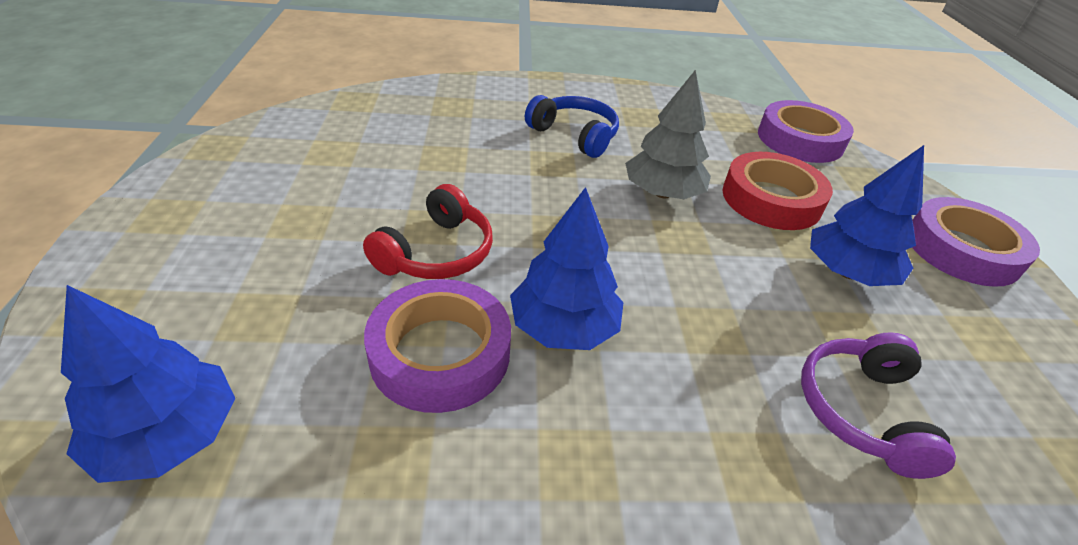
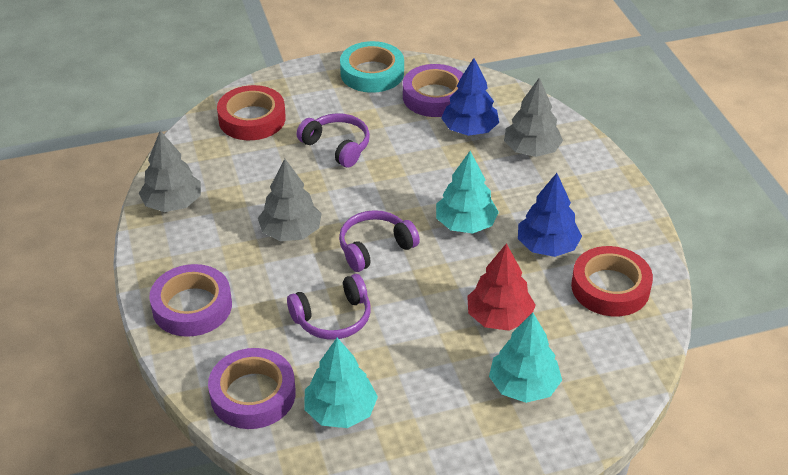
blue headphones: [525,95,619,158] = 1 -> none = 0
blue tree: [61,285,235,483] [510,187,624,350] [810,145,924,286] = 3 -> [441,58,499,136] [518,173,582,257] = 2
grey tree: [625,70,711,199] = 1 -> [139,131,201,212] [258,159,322,241] [504,78,563,157] = 3
purple headphones: [801,332,956,479] = 1 -> [287,274,371,340] [297,113,370,168] [339,210,420,272] = 3
red headphones: [363,184,493,279] = 1 -> none = 0
red tape: [723,152,833,230] = 1 -> [217,85,286,140] [571,246,653,317] = 2
red tree: none = 0 -> [467,243,536,331] = 1
turquoise tape: none = 0 -> [340,41,404,93] = 1
turquoise tree: none = 0 -> [305,338,378,428] [436,151,499,233] [489,312,562,403] = 3

